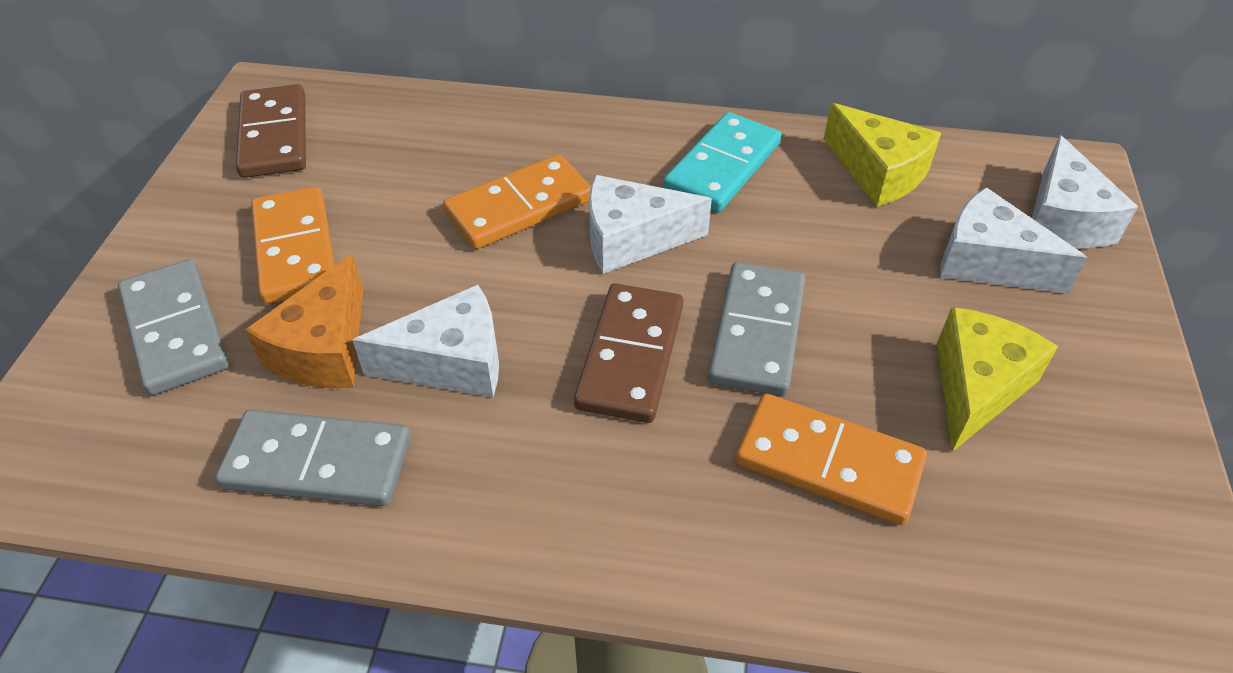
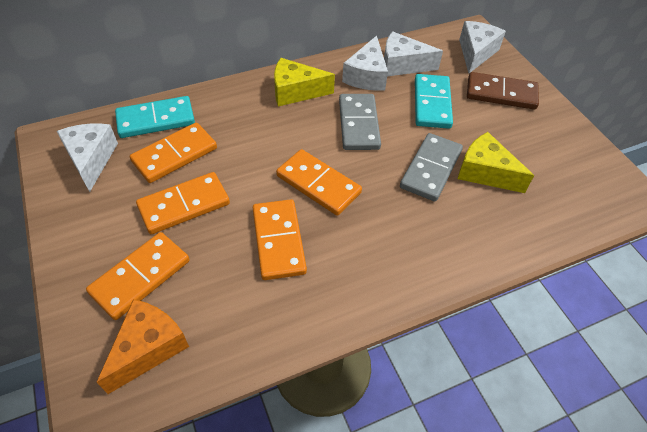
brown domino: [236,84,306,178] [574,283,683,423] = 2 -> [467,72,539,110] = 1
grey domino: [118,259,229,395] [215,410,411,506] [708,262,805,397] = 3 -> [339,94,381,150] [400,133,463,202] = 2
orange domino: [251,186,335,304] [443,154,591,249] [736,394,927,525] = 3 -> [86,232,189,320] [130,123,217,183] [136,172,230,234] [252,199,307,280] [276,149,362,216] = 5
turquoise domino: [663,112,781,212] = 1 -> [115,96,195,138] [415,74,453,129] = 2

